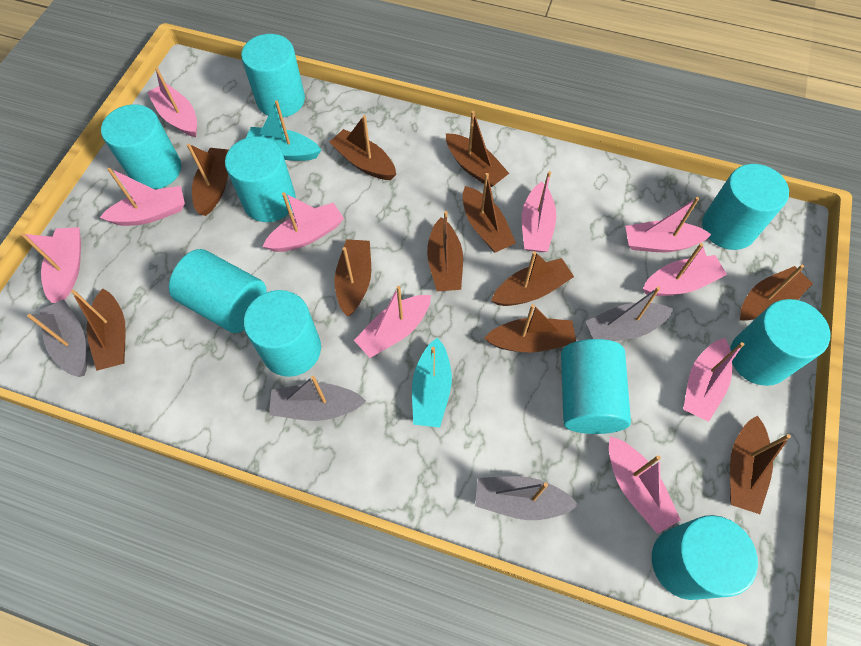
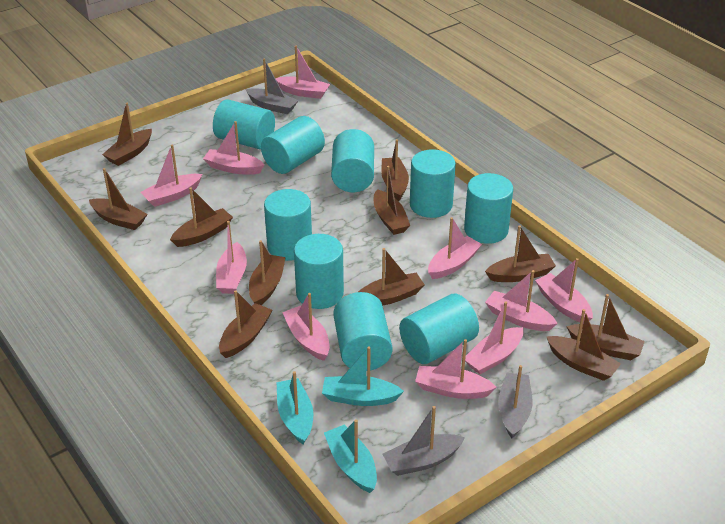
grey boat: [27,299,87,377] [269,376,366,421] [475,476,579,520] [586,287,673,341] = 4 -> [246,58,299,114] [382,406,465,476] [498,365,532,438] = 3
turquoise boat: [246,100,321,161] [412,337,452,428] = 2 -> [276,371,313,445] [322,346,404,406] [324,419,377,493] = 3

